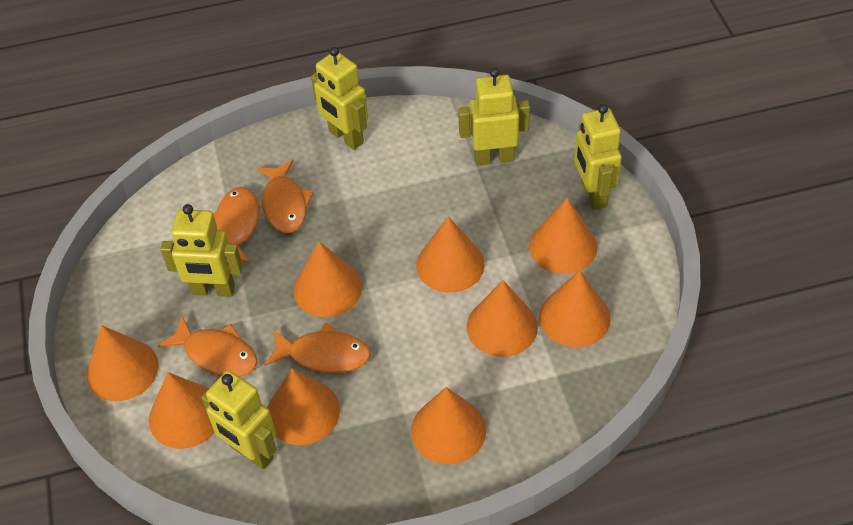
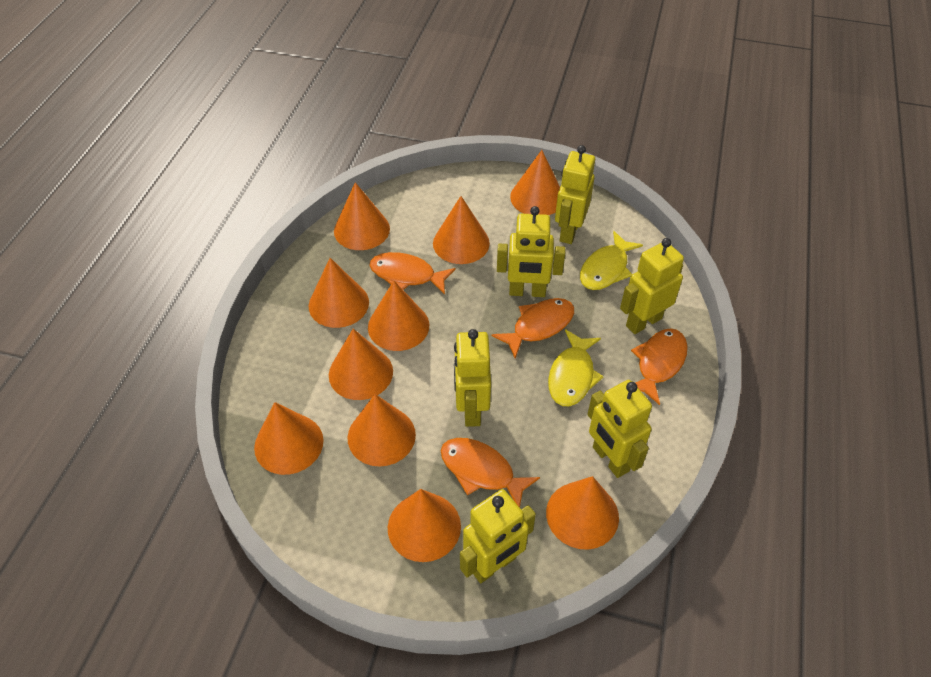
orange cone: [87,325,159,401] [149,372,215,449] [267,368,340,445] [294,241,362,317] [411,387,486,464] [417,217,485,293] [467,280,538,357] [529,198,597,274] [539,270,611,347] = 9 -> [254,402,323,475] [309,258,369,328] [329,329,393,400] [334,182,390,250] [348,394,416,466] [368,281,429,351] [388,489,461,562] [433,196,490,264] [510,150,560,215] [546,476,619,550] = 10
yellow fish: none = 0 -> [548,329,604,406] [580,231,643,290] = 2
yellow robot: [160,204,243,297] [201,370,277,470] [311,47,368,150] [458,68,530,166] [574,104,622,210] = 5 -> [454,329,491,427] [460,489,536,583] [497,206,565,297] [555,145,595,244] [587,380,652,478] [620,238,684,334] = 6

